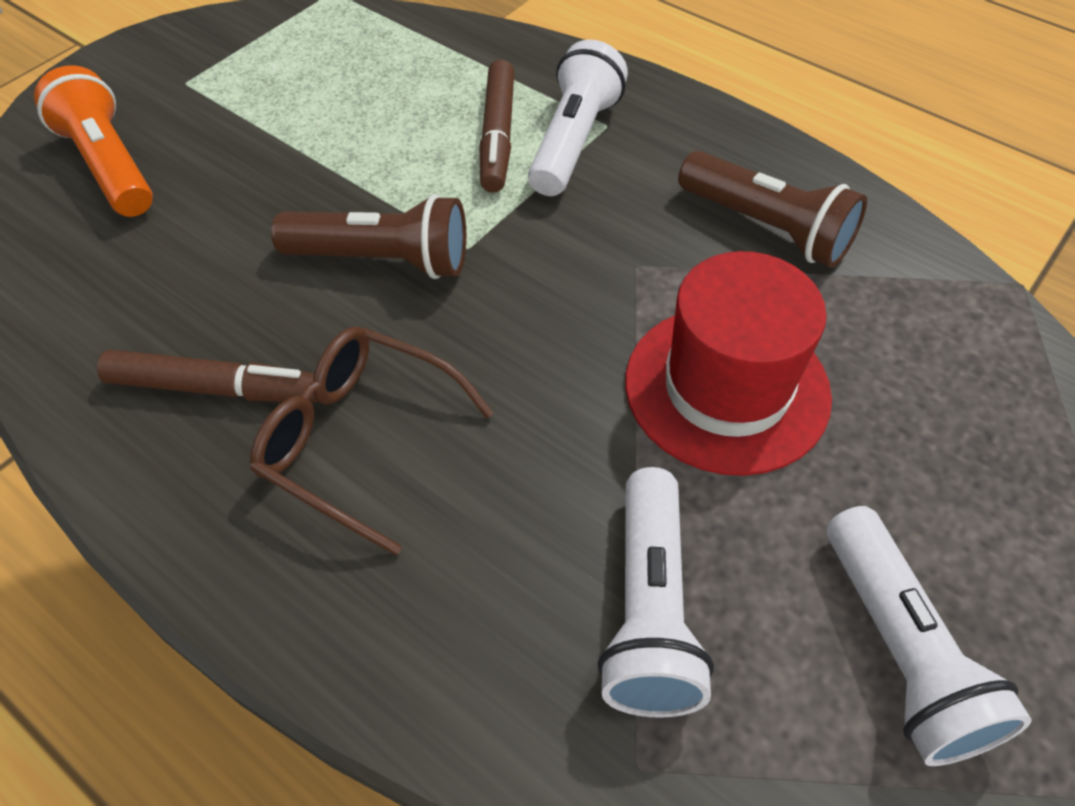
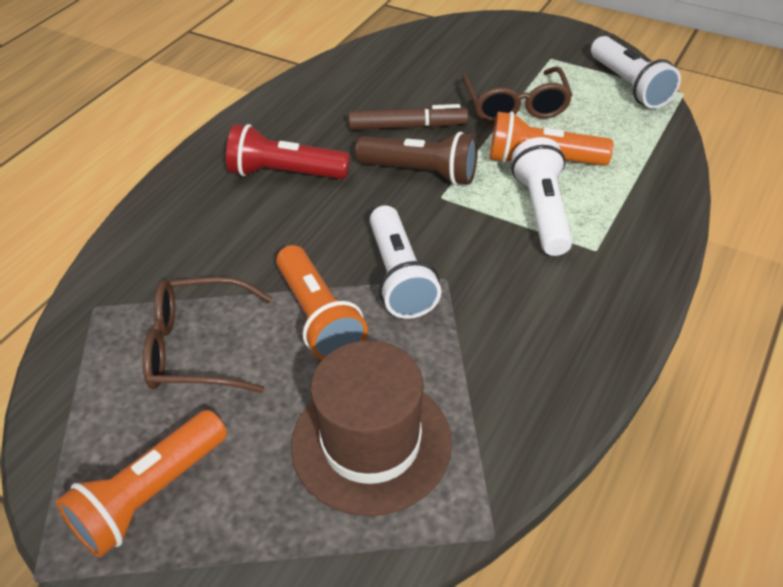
brown flashlight: [271,194,466,279] [678,151,867,268] = 2 -> [355,132,478,185] = 1
brown glasses: [250,327,493,555] = 1 -> [143,276,272,393] [462,67,573,123] = 2
brown hat: none = 0 -> [291,340,452,516] = 1
brown marker: [97,349,318,403] [480,60,514,193] = 2 -> [348,104,469,130] = 1
orange flashlight: [34,65,153,217] = 1 -> [56,410,227,558] [276,245,368,360] [490,111,613,166] = 3
red flashlight: none = 0 -> [226,124,350,179] = 1
red hat: [625,251,832,476] = 1 -> none = 0

